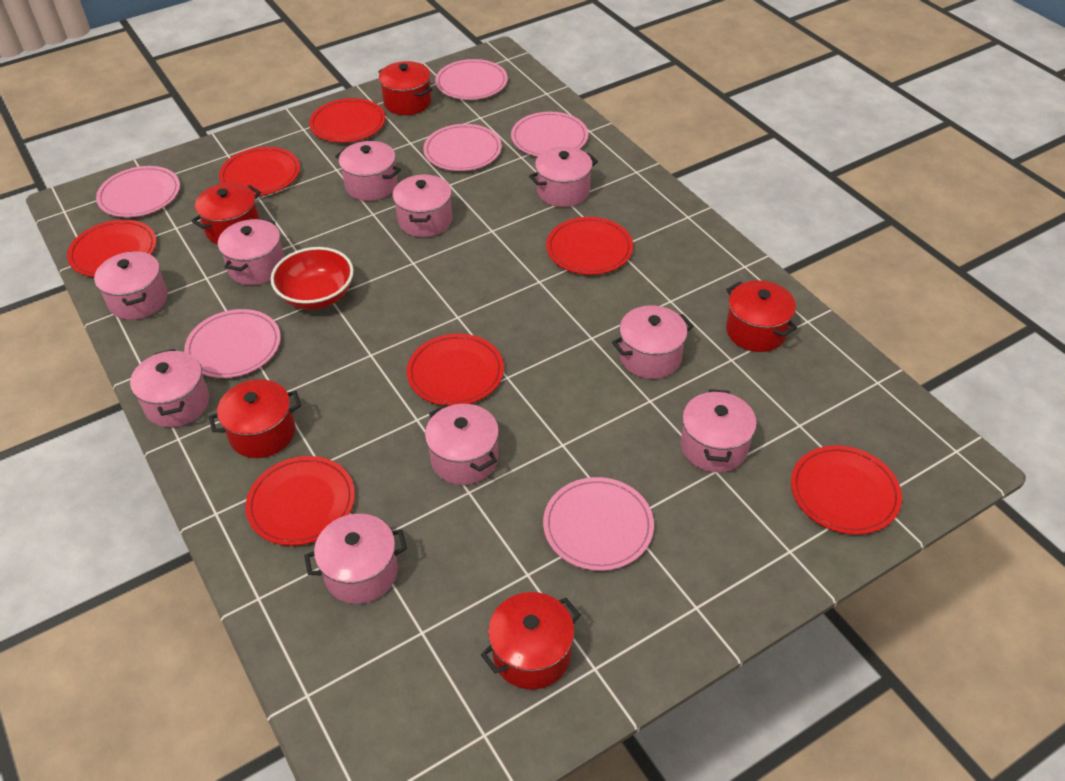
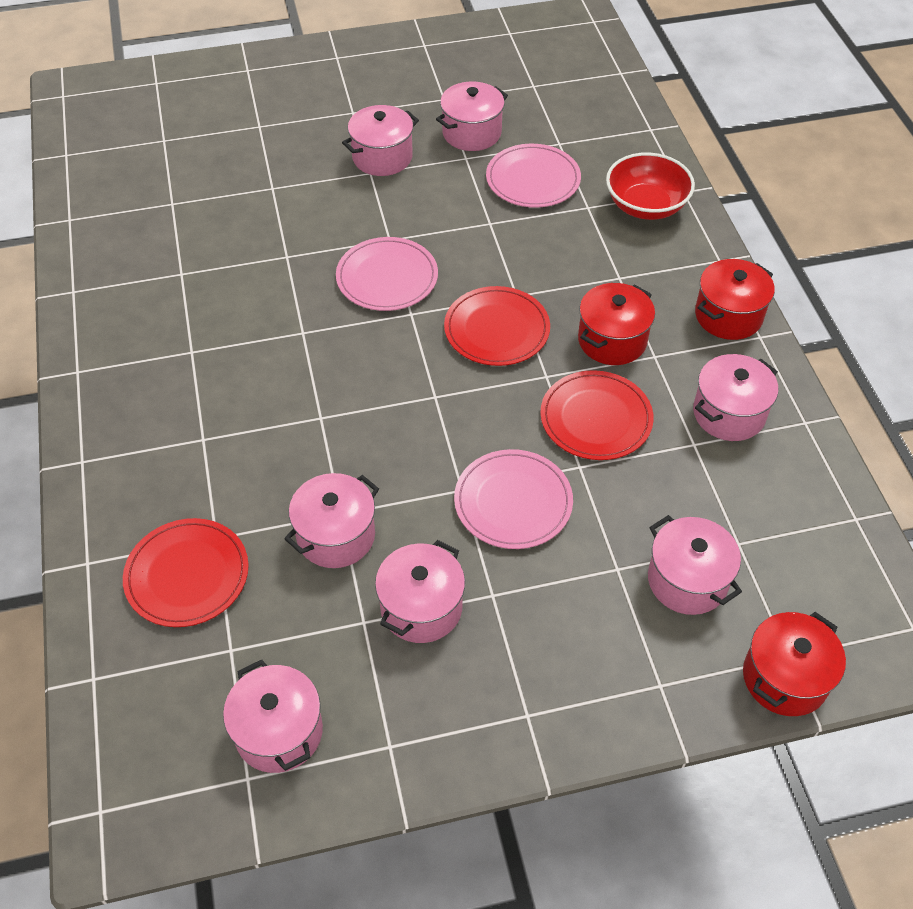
pink plate: [96,166,180,217] [184,309,281,378] [423,124,502,171] [435,59,508,100] [511,112,588,157] [543,477,654,571] = 6 -> [336,237,438,311] [454,449,573,549] [486,144,581,208] = 3
pink pot: [94,251,168,320] [130,349,209,427] [218,219,284,285] [304,514,407,604] [335,141,401,201] [393,174,452,237] [425,404,499,485] [529,146,598,207] [612,305,694,379] [681,389,757,472] = 10 -> [223,660,323,773] [284,473,379,568] [342,105,419,176] [375,540,465,643] [436,82,508,151] [648,515,742,615] [693,354,778,441] = 7
red plate: [67,220,156,277] [219,147,300,196] [246,456,355,546] [309,98,385,143] [407,334,504,406] [546,217,633,275] [791,446,902,535] = 7 -> [123,518,249,627] [444,286,550,366] [540,370,654,460] = 3
red pot: [191,183,261,244] [209,379,301,458] [378,61,432,115] [481,592,581,690] [726,280,797,352] = 5 -> [578,283,655,365] [695,259,775,340] [743,612,846,716] = 3

